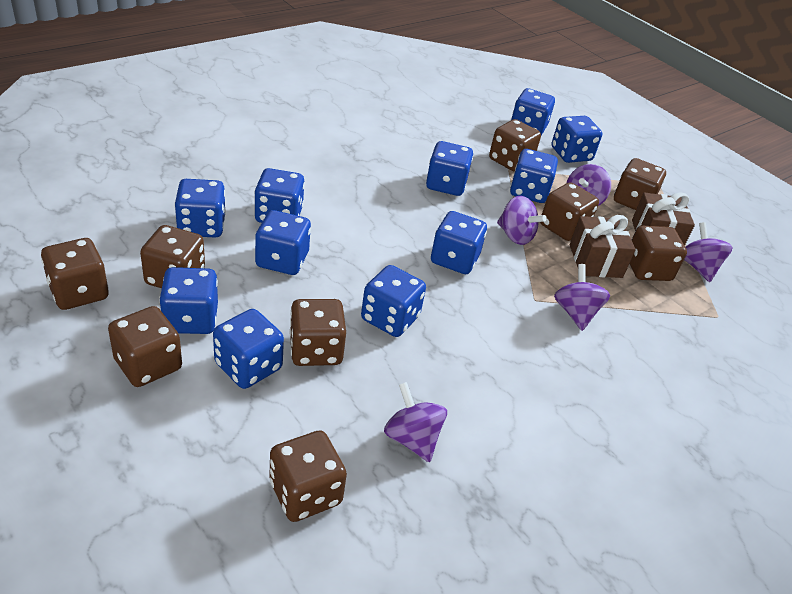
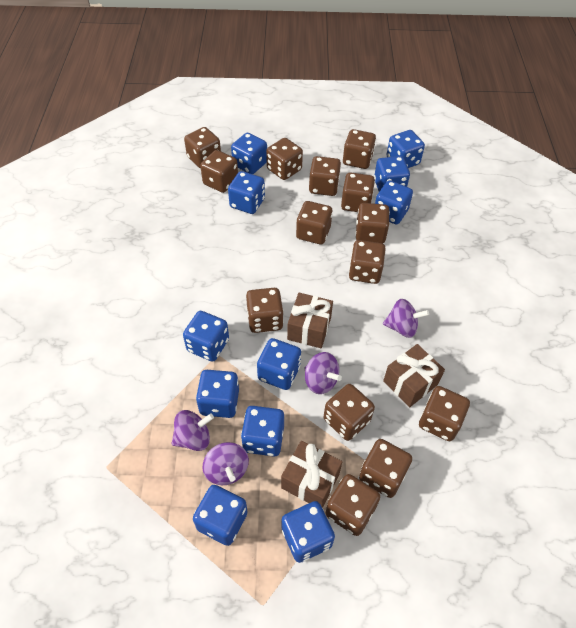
brown dice: [41,238,109,310] [108,306,182,387] [140,225,205,288] [269,430,347,522] [289,299,346,366] [489,119,541,172] [540,182,599,241] [614,158,666,210] [630,226,687,281] = 9 -> [184,127,221,168] [200,150,238,193] [246,288,284,333] [266,138,303,180] [296,201,332,244] [309,156,341,196] [324,384,375,441] [326,474,380,536] [341,172,375,212] [343,129,376,169] [349,240,386,284] [355,203,390,244] [359,439,412,498] [419,386,470,441] = 14
brown gift: [570,215,636,278] [632,192,695,246] = 2 -> [281,441,342,508] [287,293,333,348] [383,344,445,407] = 3
purple spinning top: [384,382,447,462] [497,196,547,245] [554,264,610,331] [567,164,611,206] [684,222,733,282] = 5 -> [171,410,214,451] [202,442,249,485] [304,352,342,394] [383,299,429,338] = 4

